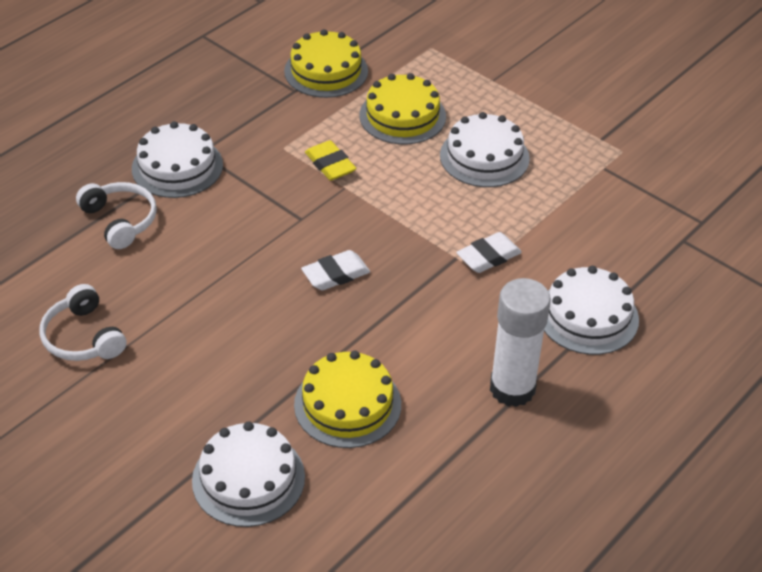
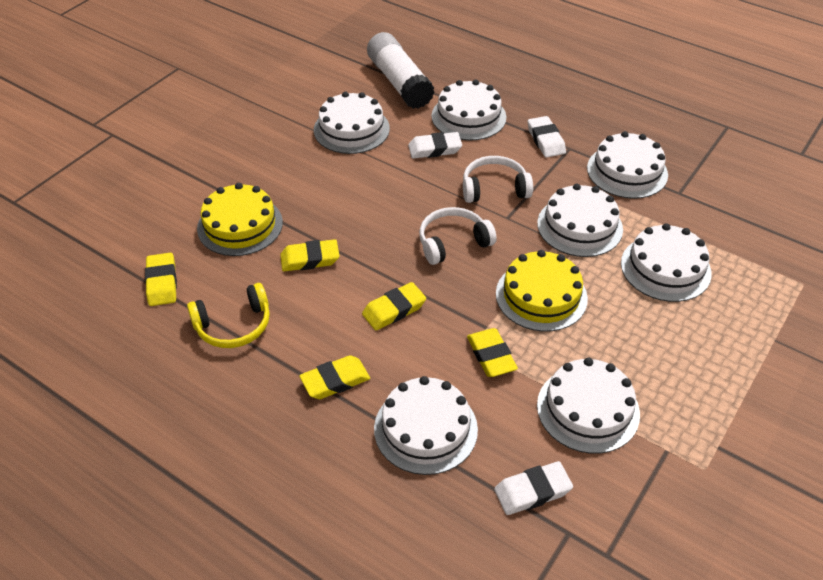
white cake: [132,121,223,198] [192,421,305,527] [440,112,530,187] [544,266,639,355] = 4 -> [314,92,390,154] [374,376,478,475] [431,80,506,141] [537,183,623,257] [537,358,640,454] [587,131,668,199] [621,223,712,302] = 7
white eraser: [301,250,370,290] [456,232,522,273] = 2 -> [408,132,462,159] [494,461,573,515] [528,116,566,158] = 3
yellow cake: [284,29,368,98] [294,351,401,448] [359,73,446,144] = 3 -> [197,183,283,256] [496,250,588,332] = 2
yellow eraser: [305,140,356,181] = 1 -> [145,253,177,306] [280,239,339,271] [300,355,370,399] [362,282,426,330] [467,328,518,377] = 5
yellow headphones: none = 0 -> [187,283,270,348] = 1

